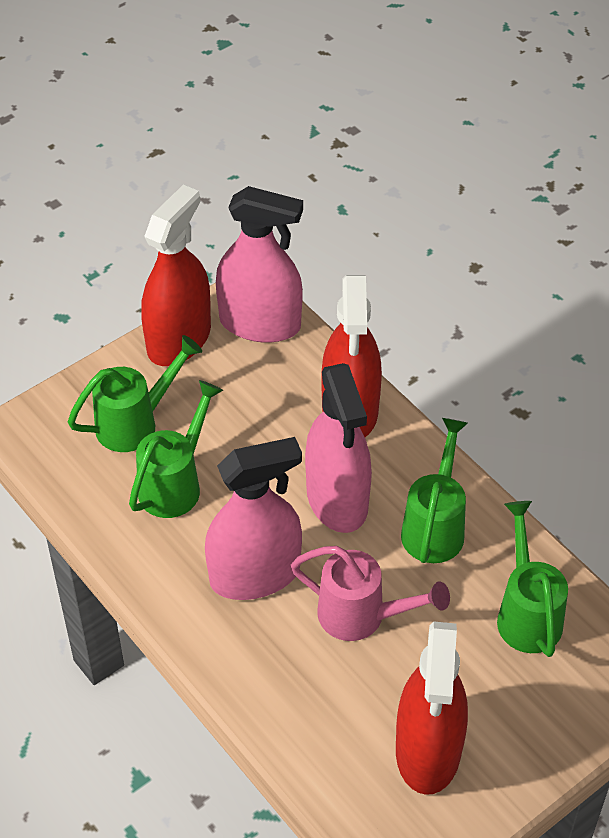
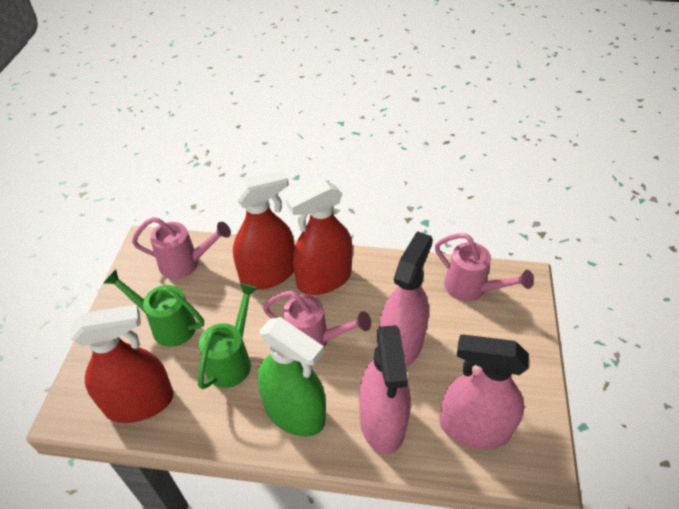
green spray bottle: none = 0 -> [257,317,326,437] = 1
green watering can: [68,335,202,452] [129,380,223,518] [401,418,468,563] [497,501,568,657] = 4 -> [104,269,204,347] [198,283,258,390] = 2
pink watering can: [291,546,450,641] = 1 -> [132,217,231,279] [263,291,371,348] [435,233,534,301] = 3

